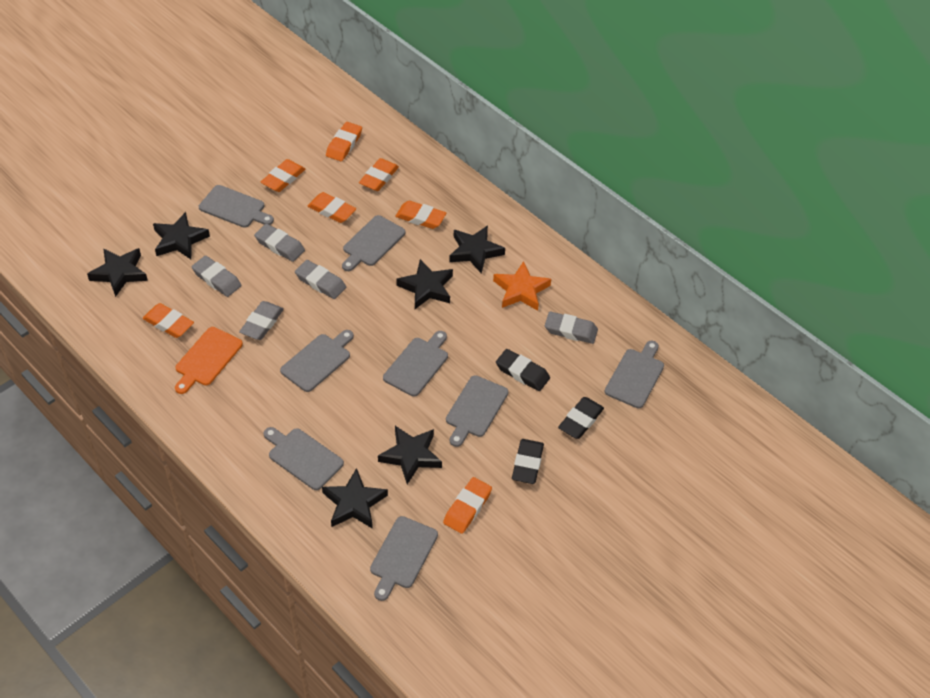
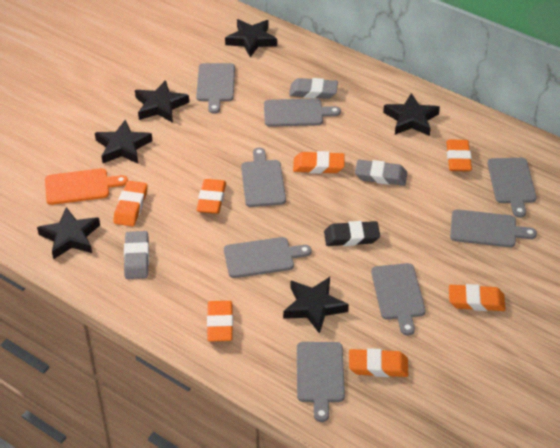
black eraser: [496,349,550,391] [512,439,544,484] [558,397,604,439] = 3 -> [324,221,380,246] = 1
grey eraser: [192,256,242,297] [239,301,284,340] [254,224,305,262] [295,260,346,299] [545,312,598,344] = 5 -> [124,231,149,279] [289,78,338,99] [355,160,407,186] = 3
orange star: [493,261,551,311] = 1 -> none = 0

